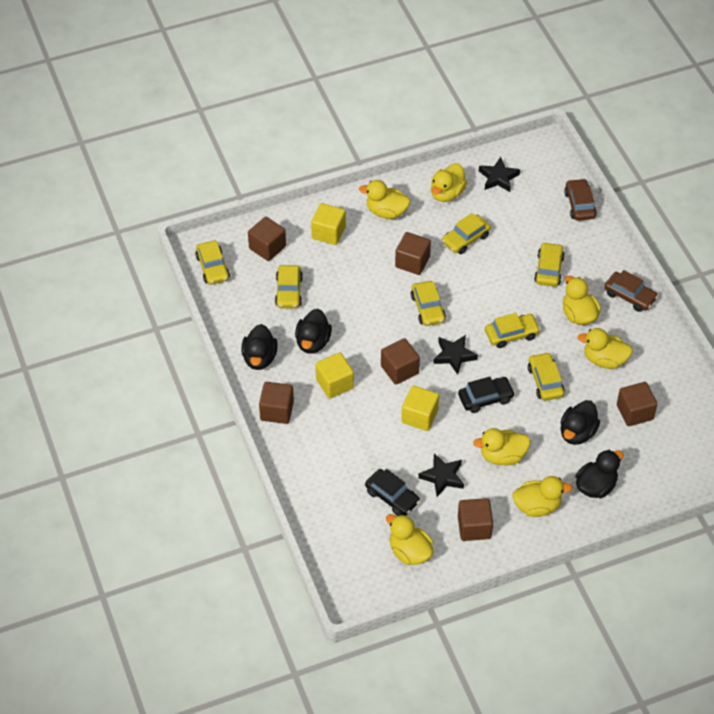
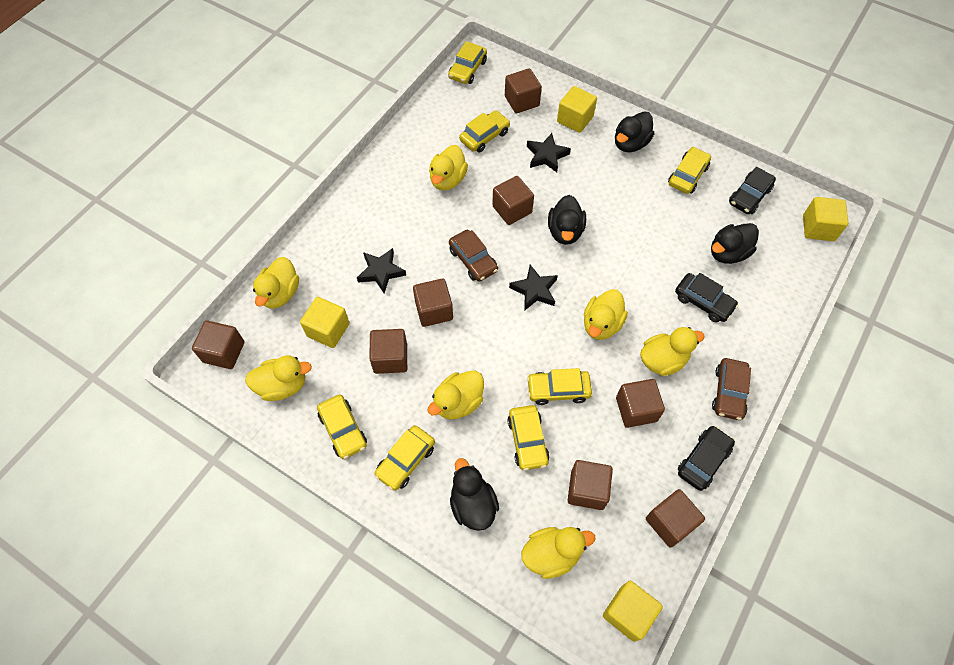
black car: [365,469,420,516] [458,377,515,413] = 2 -> [675,273,739,323] [678,426,735,491] [729,167,776,214] = 3
brown cube: [248,217,286,261] [259,382,294,424] [381,338,420,384] [395,232,431,275] [458,498,493,541] [617,382,657,426] = 6 -> [192,320,244,369] [369,329,407,374] [413,279,453,327] [492,176,534,225] [505,68,542,114] [567,460,613,510] [616,379,665,428] [646,489,705,548] = 8
yellow cube: [311,203,346,245] [316,353,354,399] [401,386,439,431] = 3 -> [300,297,349,348] [557,86,597,133] [603,581,663,642] [803,197,848,241] = 4

